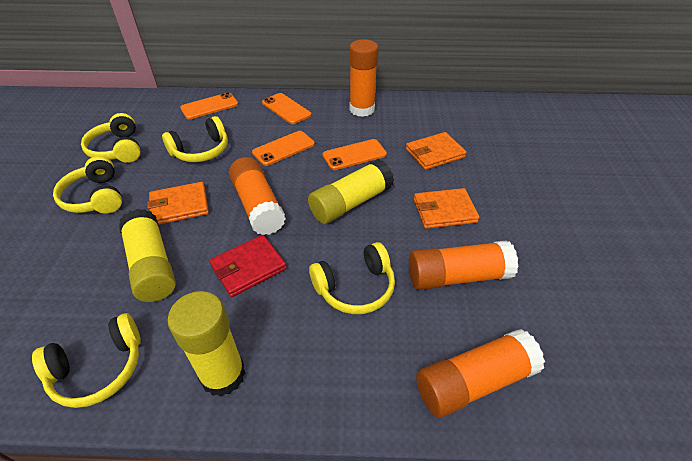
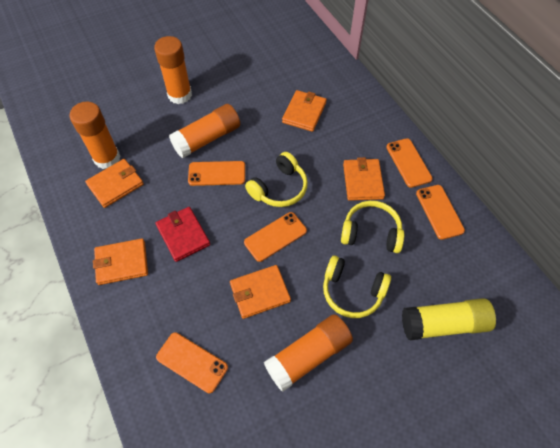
orange phone: [180,92,238,119] [252,131,315,166] [262,93,311,124] [323,139,387,170] = 4 -> [156,332,228,393] [188,161,245,186] [244,212,307,262] [386,138,433,188] [416,185,465,240] = 5
orange wallet: [147,182,209,225] [406,132,467,170] [414,188,479,229] = 3 -> [85,159,144,208] [93,238,148,285] [230,265,291,319] [282,90,327,132] [343,157,385,201] = 5
yellow glue stick: [119,209,176,302] [167,291,245,396] [308,159,394,224] = 3 -> [402,298,496,340] = 1
yellow headphones: [32,313,141,408] [53,156,122,214] [81,113,141,163] [162,116,228,162] [309,242,395,314] = 5 -> [245,152,308,207] [323,256,391,318] [341,201,404,253] = 3

